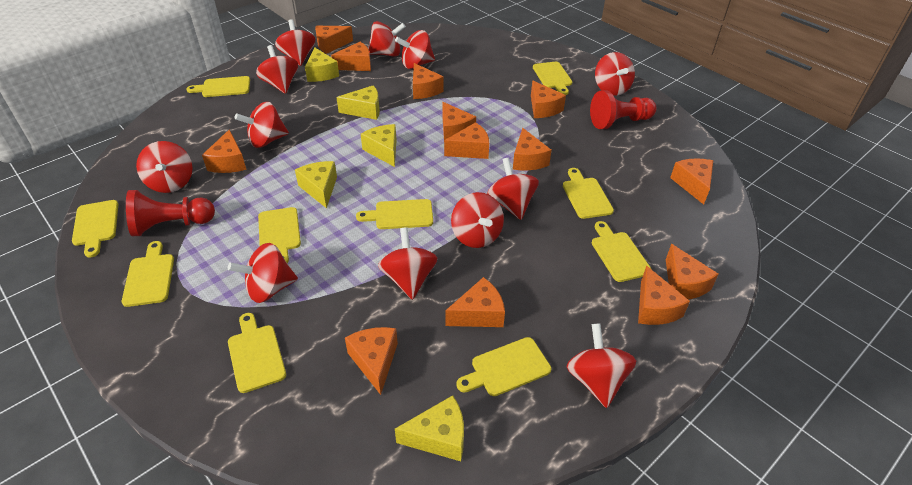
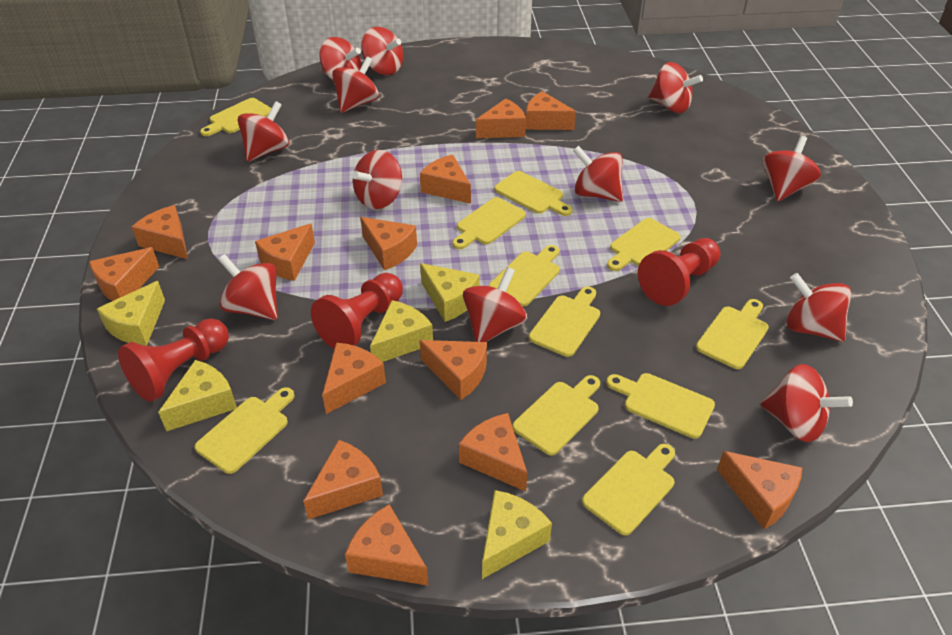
red pawn: [126,190,215,236] [590,90,656,129] = 2 -> [118,318,229,402] [311,273,403,349] [638,238,721,306] = 3
yellow cutting board: [72,200,119,258] [122,241,174,307] [186,76,250,97] [228,313,286,393] [258,207,301,263] [356,199,433,229] [456,337,551,396] [533,62,572,95] [563,168,614,219] [592,221,651,282] = 10 -> [195,387,295,474] [200,98,271,136] [452,197,526,249] [489,245,560,307] [494,171,572,216] [513,375,600,455] [529,286,600,357] [582,444,675,535] [606,373,715,439] [607,218,681,271] [696,299,769,369] = 11

